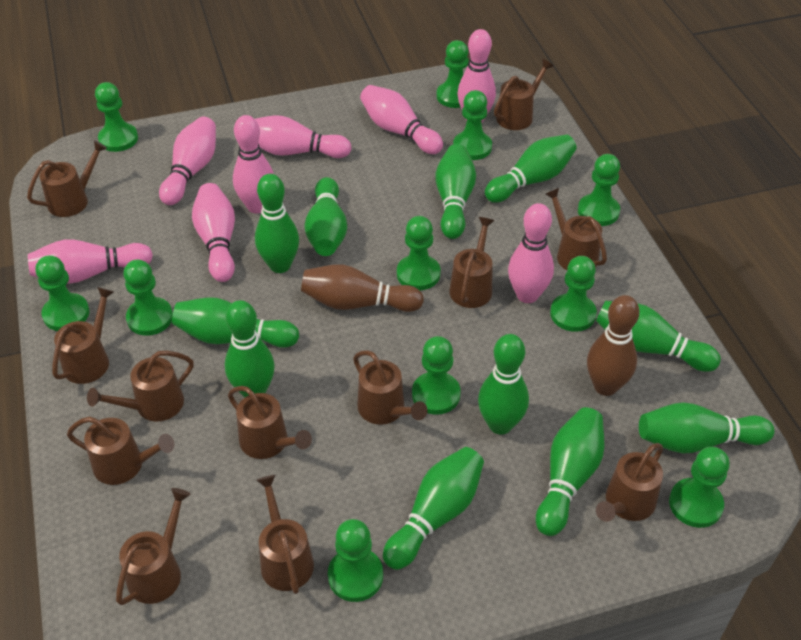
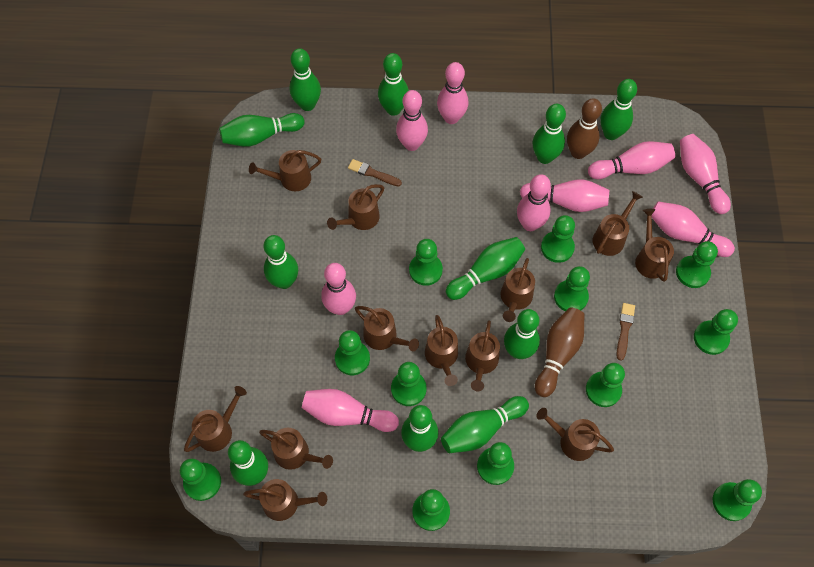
brown brush: none = 0 -> [348,159,402,186] [616,303,635,360] = 2
green pawn: [35,255,89,331] [95,82,138,152] [123,259,173,336] [328,519,383,602] [397,216,440,290] [412,336,461,415] [437,40,469,108] [453,90,492,160] [550,256,597,332] [578,154,620,226] [669,447,730,528] = 11 -> [180,459,221,501] [335,330,370,375] [391,362,427,406] [409,239,443,286] [412,489,450,531] [477,442,514,485] [541,215,575,263] [554,266,590,311] [586,363,625,407] [676,241,718,288] [694,309,738,355] [713,479,762,521] = 12
pink bowling pin: [28,239,153,284] [159,117,216,205] [192,183,235,282] [233,115,274,214] [255,116,351,158] [360,85,443,154] [457,29,496,123] [508,203,554,303] = 8 -> [302,389,399,432] [321,263,356,315] [396,90,428,151] [437,62,468,124] [517,174,551,231] [520,179,609,212] [588,141,675,179] [651,201,735,257] [680,134,731,214] = 9

